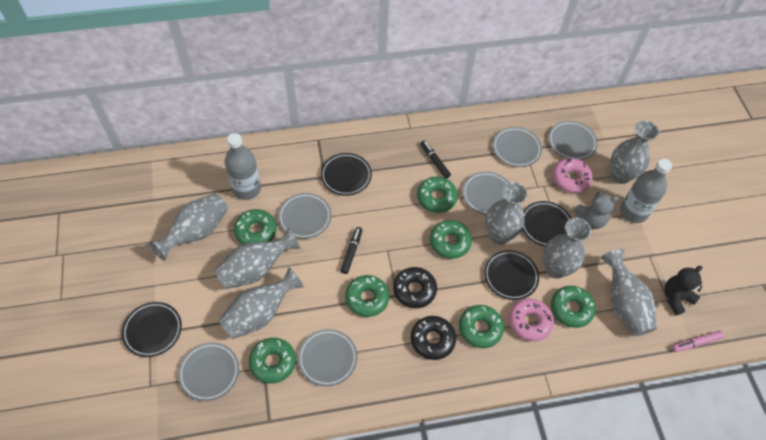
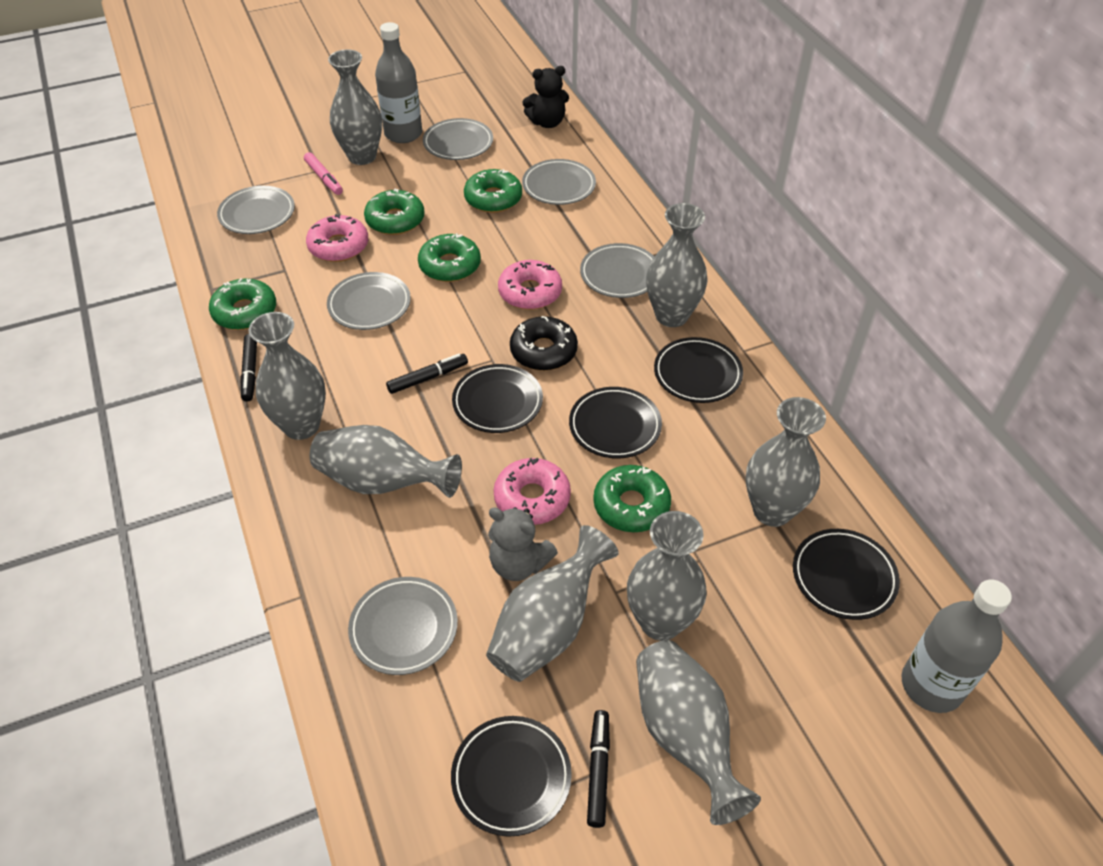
black donut: [393,267,437,308] [411,316,456,360] = 2 -> [510,316,578,371] = 1
black marker: [340,227,362,274] [420,140,451,179] = 2 -> [240,334,257,401] [386,354,468,394] [587,710,610,828] = 3
black plate: [122,302,182,357] [321,153,372,196] [484,250,539,300] [522,201,572,247] = 4 -> [451,716,572,837] [452,364,543,433] [569,387,662,459] [654,337,743,403] [793,529,900,620] = 5
green donut: [234,209,277,244] [249,338,296,384] [345,275,390,317] [417,177,458,213] [430,220,472,259] [459,305,504,348] [551,286,596,328] = 7 -> [209,278,276,330] [364,188,425,235] [418,233,481,282] [464,169,522,213] [593,465,671,532] = 5
grey vase: [149,194,228,261] [214,228,300,289] [218,267,304,339] [485,182,528,245] [543,218,591,279] [601,249,657,336] [610,121,659,184] = 7 -> [248,312,326,440] [309,425,462,498] [328,50,382,165] [486,525,619,682] [627,511,707,641] [636,640,761,825] [646,203,708,327] [746,397,826,527] = 8
pink donut: [509,298,554,341] [552,158,593,193] = 2 -> [306,214,368,262] [494,458,571,525] [498,260,562,310] = 3

